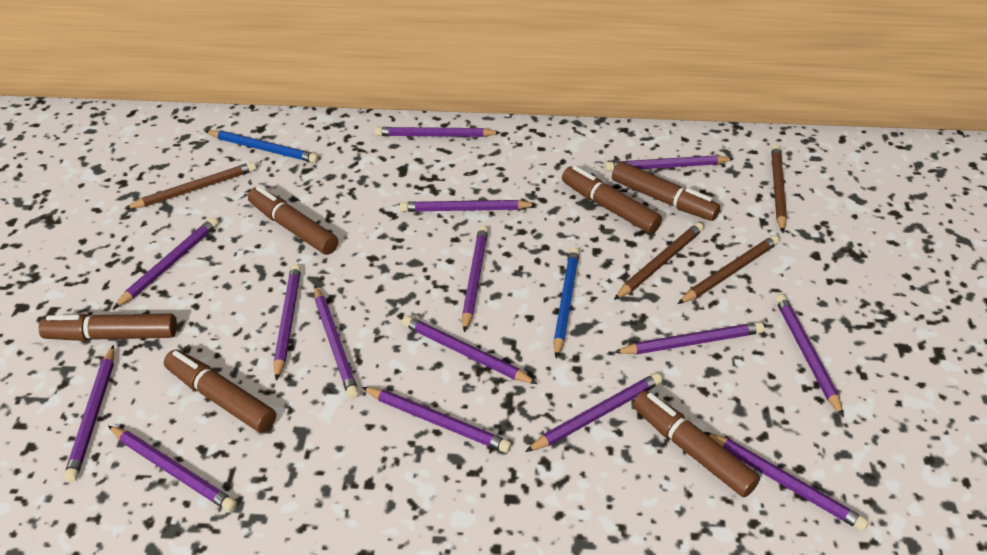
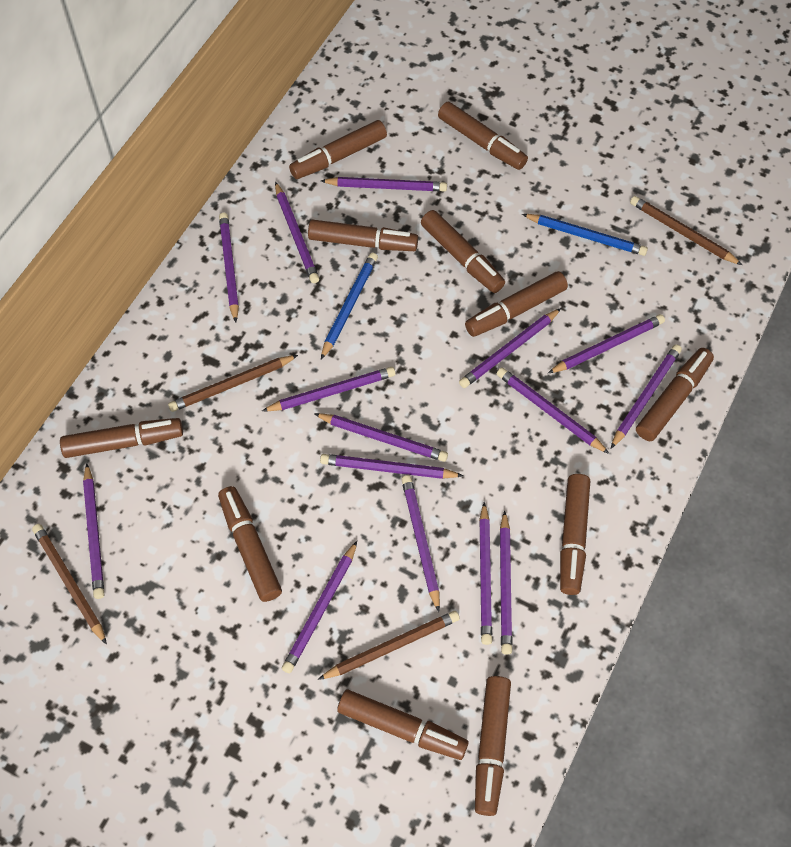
brown marker: [39,313,177,341] [164,350,276,433] [248,186,338,255] [562,166,662,234] [612,162,720,221] [633,391,760,497] = 6 -> [60,418,183,458] [218,486,282,602] [289,120,387,179] [308,220,418,251] [337,690,469,760] [421,210,505,293] [438,102,528,170] [465,271,568,337] [475,676,511,816] [560,474,590,595] [636,348,714,441] = 11

